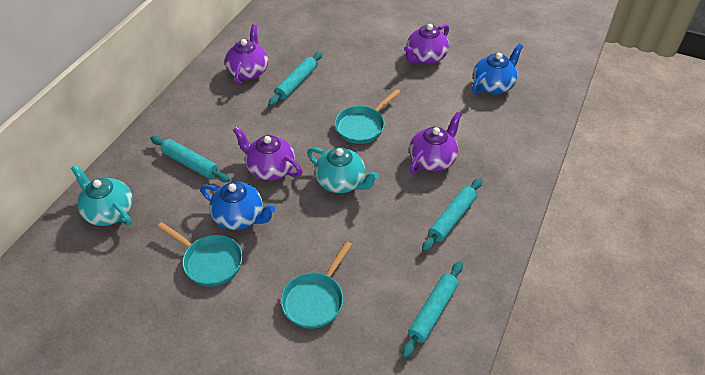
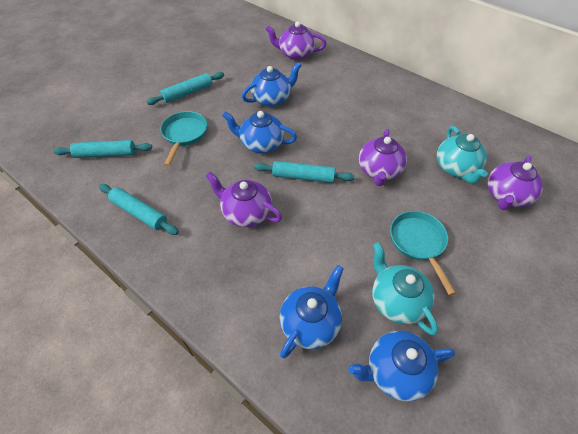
blue teapot: [200,182,275,230] [472,44,523,94] = 2 -> [222,111,297,153] [242,62,302,107] [279,265,344,358] [348,331,455,402] = 4
turquoise pan: [157,222,243,286] [281,241,352,329] [335,89,400,144] = 3 -> [161,111,207,166] [390,211,456,295] = 2

